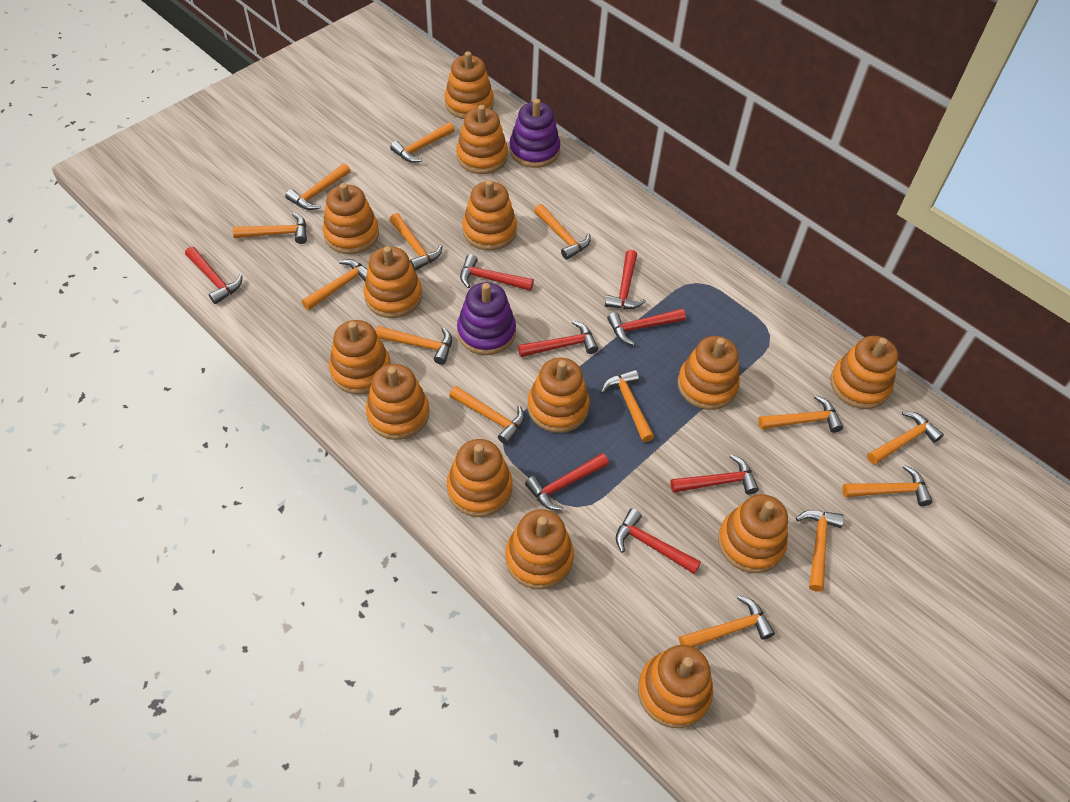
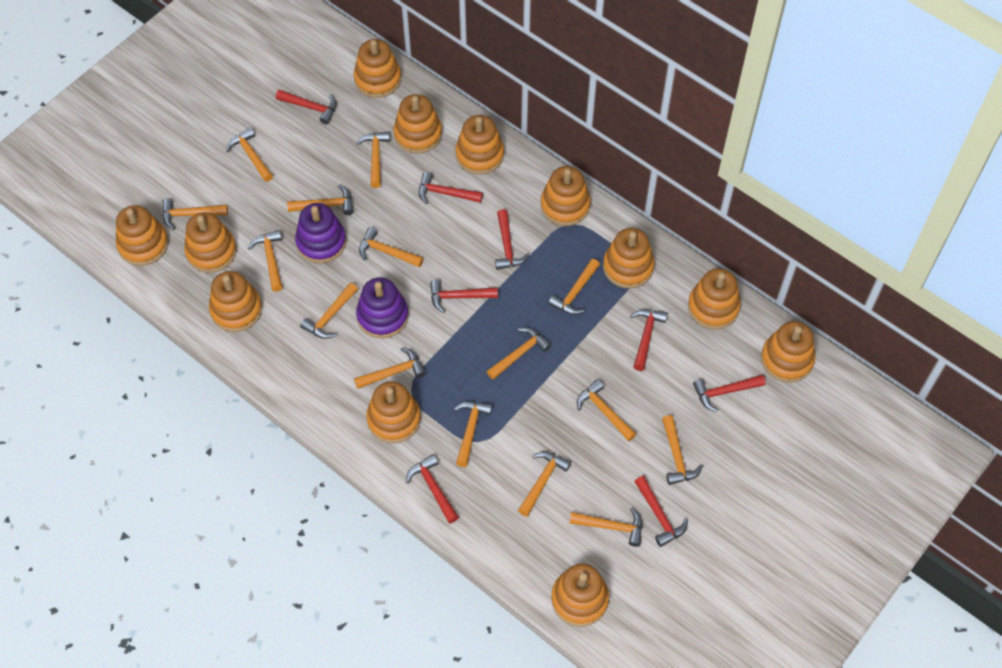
orange hammer: [232,213,307,244] [285,163,350,210] [302,259,367,310] [376,326,452,365] [390,122,455,163] [390,213,442,271] [449,386,525,445] [534,204,591,260] [601,369,654,442] [679,595,775,647] [758,395,843,433] [796,510,844,592] [842,465,933,506] [867,411,944,465] = 14 -> [162,198,228,230] [226,127,273,182] [248,230,283,292] [287,185,354,215] [300,283,358,339] [354,347,426,389] [357,132,390,188] [359,227,424,268] [454,401,493,467] [487,327,551,380] [518,451,571,517] [548,259,600,315] [570,507,643,547] [577,379,636,441] [662,415,703,485] = 15
orange stacking toy: [323,183,379,254] [329,320,391,395] [364,246,422,318] [366,364,429,440] [445,51,494,119] [447,439,512,517] [456,105,508,174] [462,180,517,251] [505,509,574,589] [528,358,590,433] [638,645,713,728] [677,336,740,410] [718,494,788,573] [830,336,898,409] = 14 -> [116,205,169,266] [184,212,237,273] [209,271,262,332] [354,39,401,98] [366,381,421,443] [393,94,442,154] [455,115,504,175] [541,166,591,226] [551,564,609,627] [603,228,654,288] [688,268,741,329] [761,321,815,383] = 12

